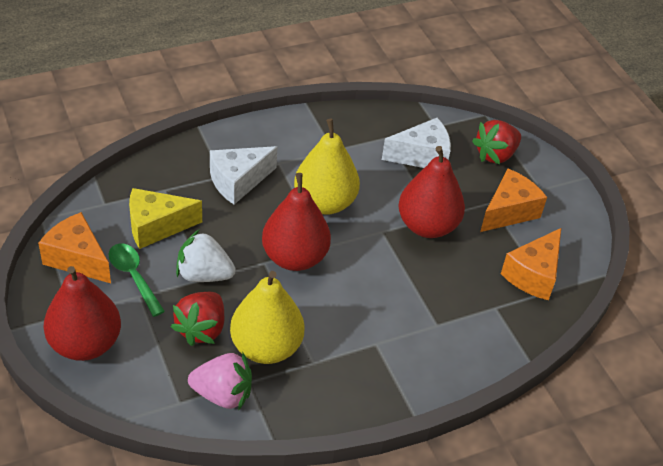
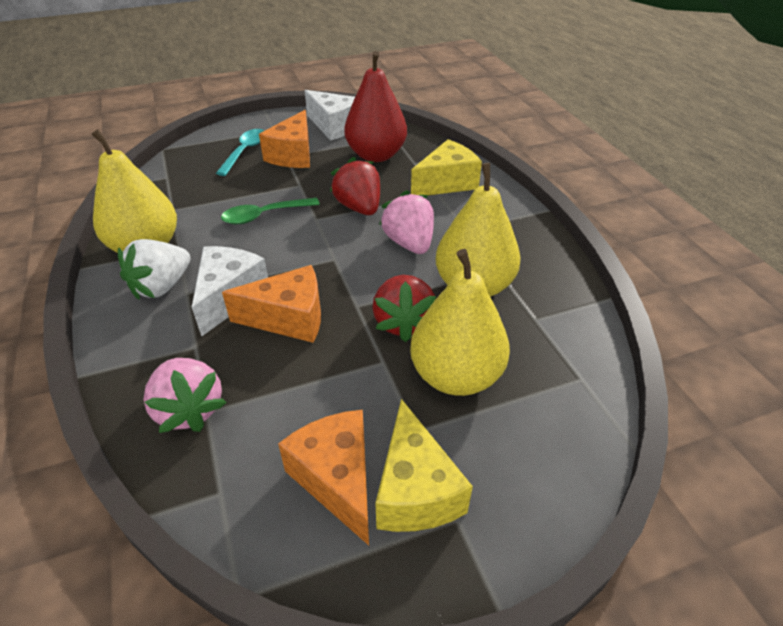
pink strawberry: [188,352,252,411] = 1 -> [143,358,227,433] [379,190,434,254] = 2
red pear: [44,266,121,361] [262,173,331,271] [398,146,465,238] = 3 -> [344,51,407,162] = 1
turquoise spoon: none = 0 -> [216,129,264,176] = 1
yellow cheese: [129,188,202,249] = 1 -> [375,399,473,532] [411,139,482,195] = 2
yellow pear: [230,271,305,364] [294,119,360,215] = 2 -> [92,129,177,253] [410,249,510,396] [435,163,521,297] = 3

